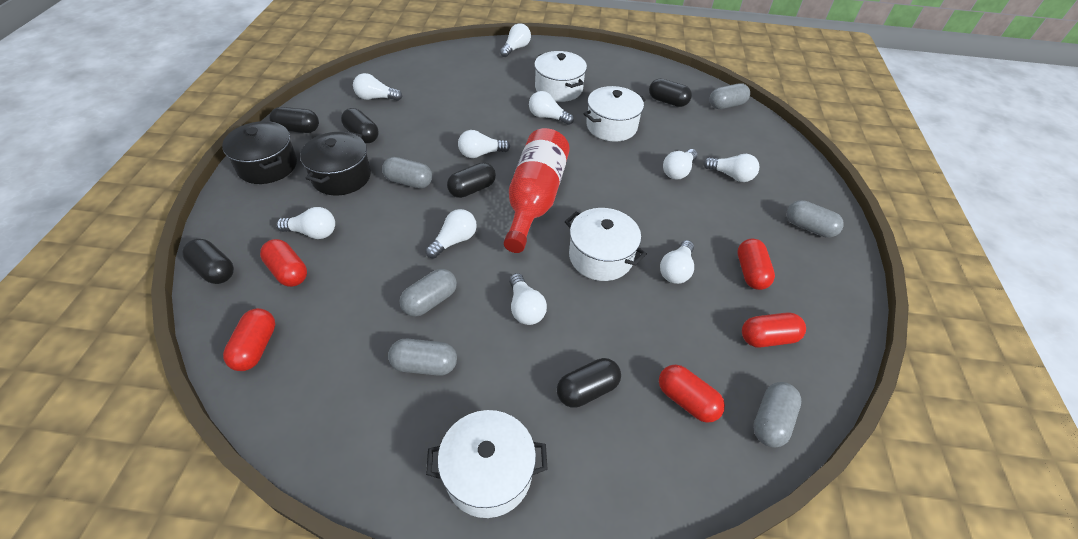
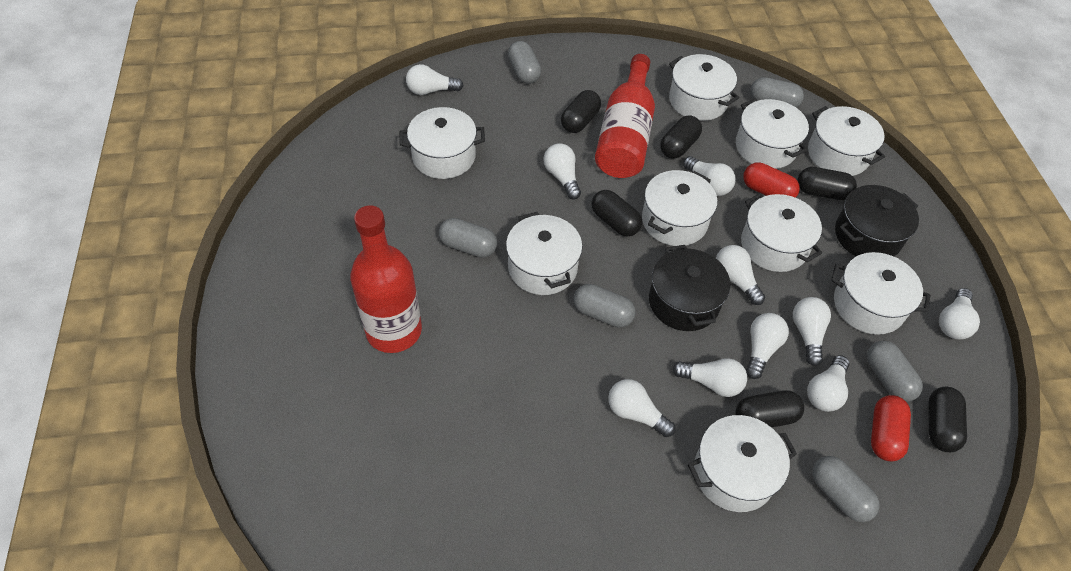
red bottle: [504,128,570,253] = 1 -> [350,205,422,353] [595,54,655,178] = 2
red capsule: [223,308,275,371] [260,239,307,287] [659,364,725,423] [737,239,775,290] [742,312,806,348] = 5 -> [743,162,800,198] [871,395,911,461] = 2
white pot: [426,410,548,518] [534,51,587,102] [565,208,647,281] [583,86,646,142] = 4 -> [399,107,485,179] [506,212,583,295] [642,170,717,246] [669,54,739,121] [688,415,797,512] [736,99,809,169] [741,193,822,272] [808,106,885,176] [831,252,931,335] = 9

